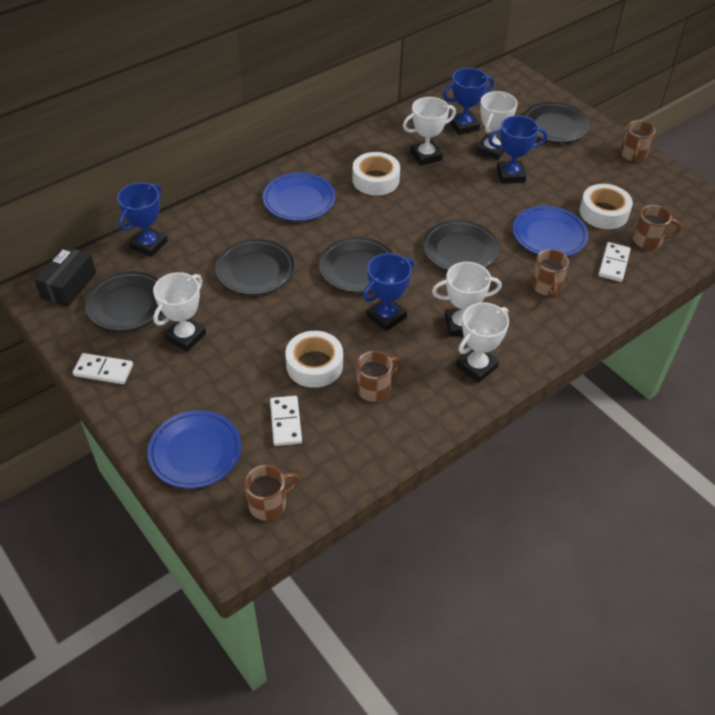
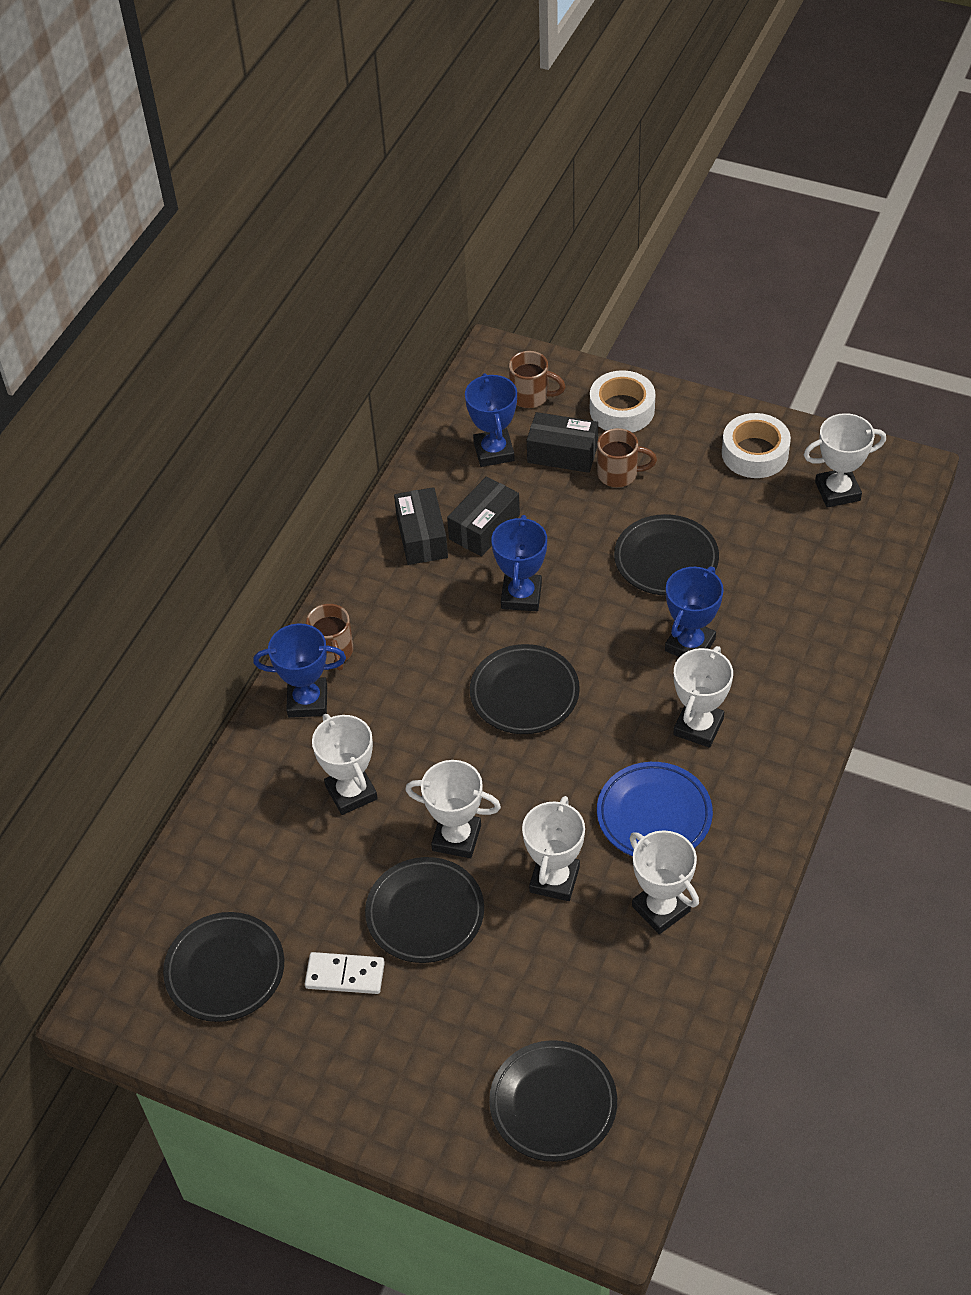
black box: [34,246,96,307] = 1 -> [394,487,448,565] [447,476,520,557] [527,412,598,473] = 3
blue plate: [148,410,241,489] [263,172,335,221] [513,206,588,256] = 3 -> [597,762,713,857] = 1
brown mug: [245,465,300,520] [356,351,402,402] [531,249,569,299] [620,120,656,162] [633,205,682,250] = 5 -> [306,604,353,670] [509,351,566,408] [597,428,657,487] = 3
white domino: [73,353,133,384] [270,396,302,446] [598,242,631,282] = 3 -> [305,952,385,994] = 1
white tape: [285,331,343,388] [352,152,400,195] [580,184,633,229] = 3 -> [590,370,656,432] [722,413,791,478] = 2
white trophy: [153,272,206,352] [403,97,456,166] [432,262,502,337] [456,303,509,383] [476,91,517,160] = 5 -> [312,714,378,815] [405,760,501,858] [522,796,585,901] [630,830,699,934] [673,646,733,748] [804,413,886,508] = 6

